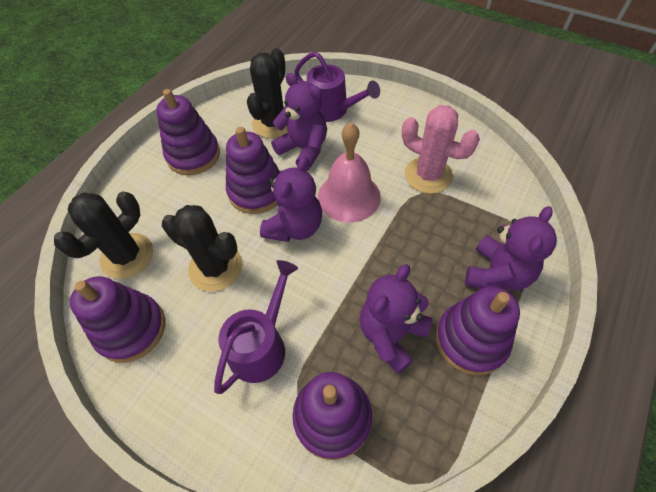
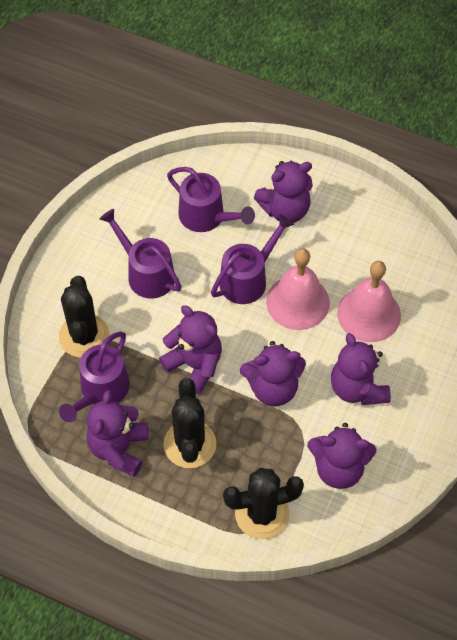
pink bell: [318,122,381,223] = 1 -> [266,248,330,330] [337,261,401,342] = 2
pink cactus: [402,105,480,194] = 1 -> none = 0
purple stacking toy: [70,276,165,363] [156,89,220,175] [226,127,280,214] [292,372,372,460] [435,287,520,375] = 5 -> none = 0
purple teddy bear: [260,157,322,242] [271,73,327,171] [359,264,432,374] [465,206,557,290] = 4 -> [87,390,148,477] [159,305,222,394] [240,341,306,406] [254,161,313,223] [307,423,376,489] [331,333,391,405] = 6
purple watering can: [214,260,298,394] [294,52,380,122] = 2 -> [59,331,130,422] [99,209,182,298] [167,167,255,232] [211,214,294,304] = 4

